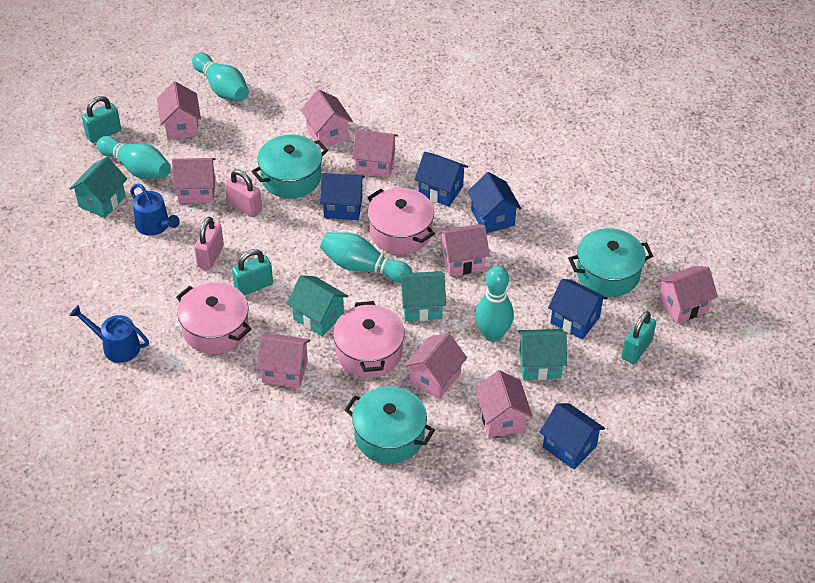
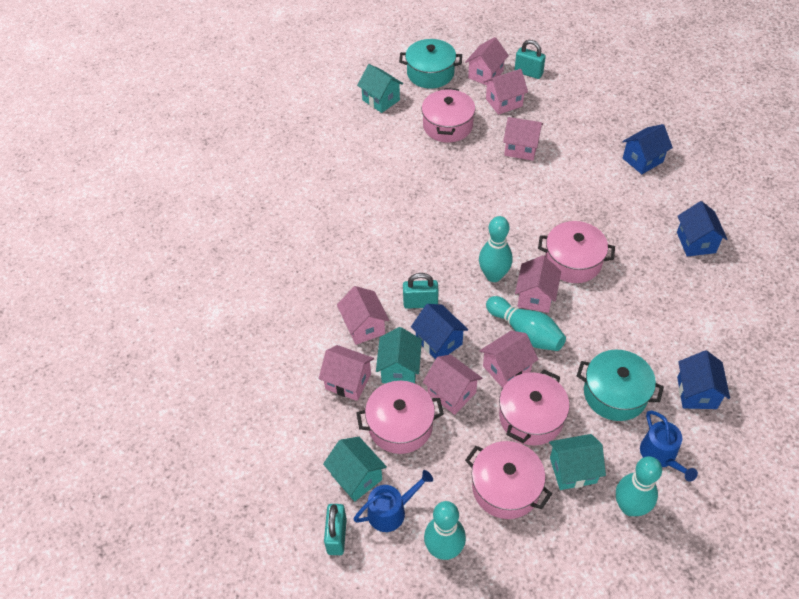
blue house: [320,173,365,220] [414,152,468,207] [467,172,522,233] [539,403,605,469] [548,279,608,339] = 5 -> [411,304,468,359] [622,124,673,174] [677,201,727,257] [677,351,730,409] = 4
pink house: [157,81,201,140] [172,158,216,203] [256,333,310,388] [301,89,353,149] [352,129,398,178] [404,333,467,399] [439,224,490,276] [475,370,532,438] [658,266,718,324] = 9 -> [319,345,374,401] [337,286,389,345] [423,355,482,415] [465,37,509,85] [480,331,538,388] [484,69,528,115] [503,117,543,161] [515,255,561,313] = 8
pink padlock: [194,217,224,270] [225,169,262,217] = 2 -> none = 0
pink pot: [176,283,251,354] [333,301,405,378] [368,188,435,254] = 3 -> [356,381,444,454] [422,88,475,143] [465,441,552,519] [499,369,570,445] [538,221,615,283] = 5
turquoise pot: [252,135,328,198] [345,386,435,464] [568,228,653,297] = 3 -> [399,39,462,89] [577,350,664,421] = 2

